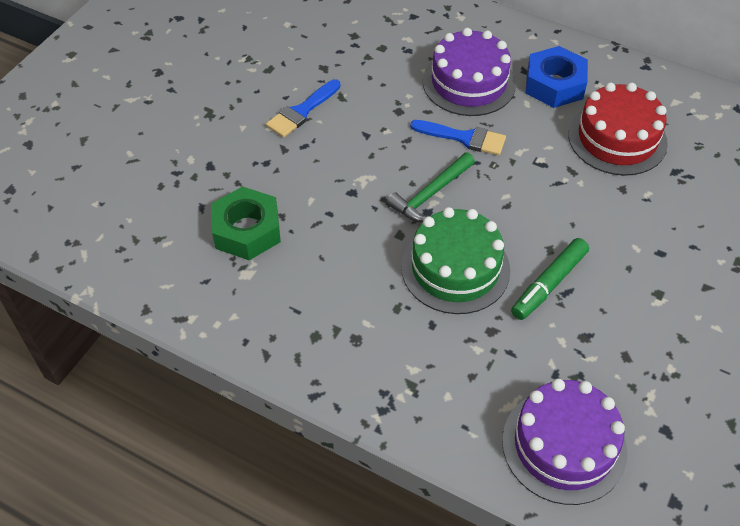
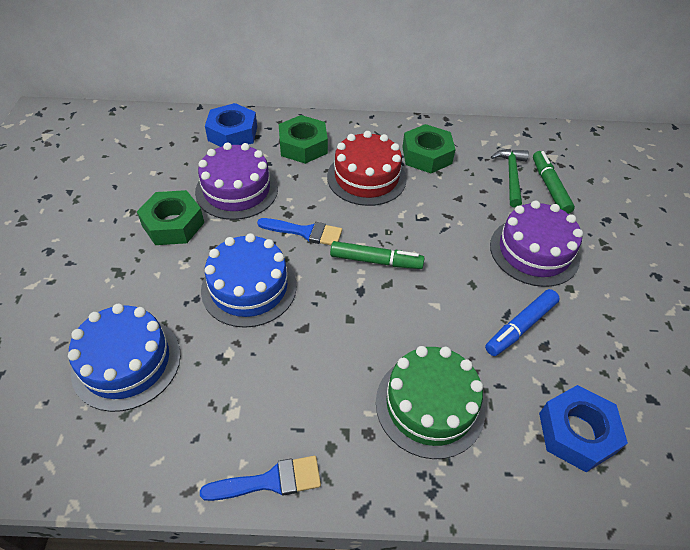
blue cake: none = 0 -> [68,304,181,412] [201,233,297,328] = 2
blue marker: none = 0 -> [485,289,560,356] = 1
blue nut: [526,46,588,108] = 1 -> [205,103,257,147] [539,385,628,472] = 2
green marker: [511,238,589,320] = 1 -> [330,241,424,269] [533,151,575,214] = 2
green nut: [211,186,281,260] = 1 -> [137,190,204,245] [279,115,328,164] [402,124,456,173] = 3

